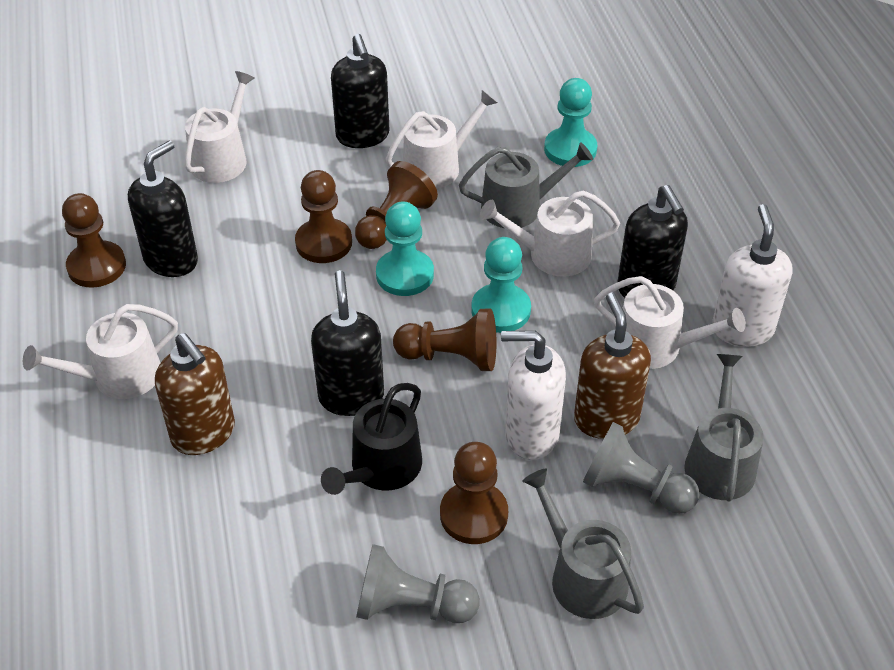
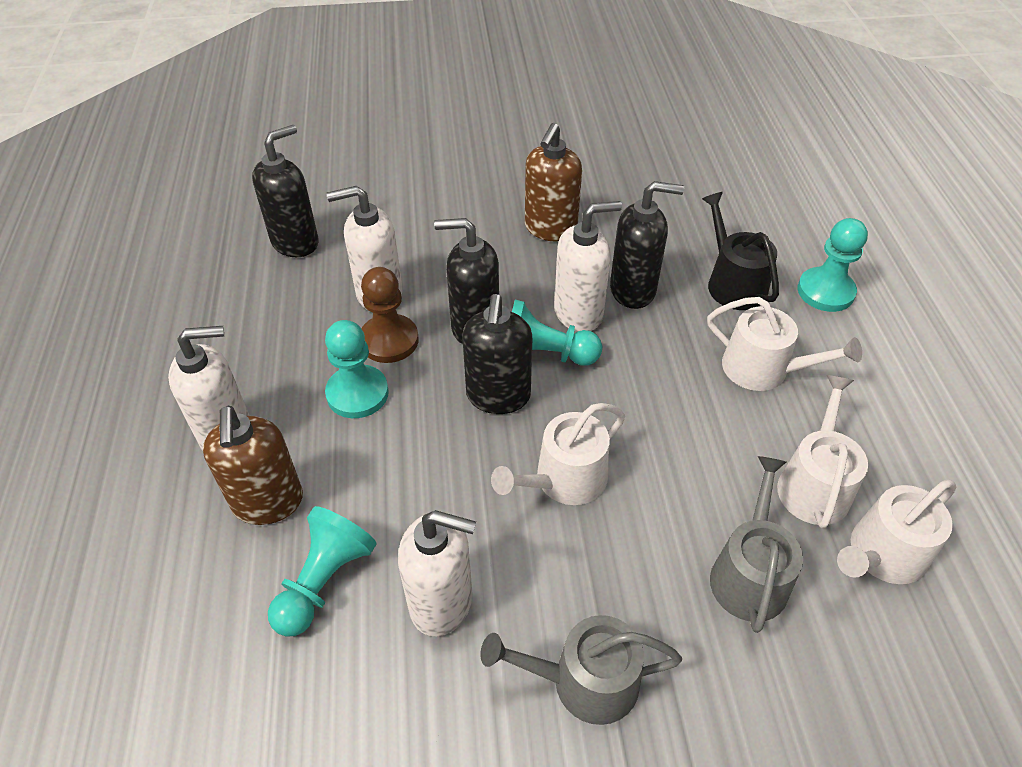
brown pawn: [62,193,126,288] [295,170,352,263] [355,161,438,249] [393,309,496,371] [440,442,508,544] = 5 -> [361,267,419,363] = 1
grey pawn: [356,544,480,623] [583,422,700,514] = 2 -> none = 0
grey watering can: [459,142,593,228] [522,468,644,619] [684,354,764,501] = 3 -> [480,615,682,725] [710,456,803,633] = 2
turquoise pawn: [376,202,434,296] [472,237,531,333] [544,78,597,167] = 3 -> [268,506,377,637] [325,320,389,418] [512,300,602,366] [798,218,868,312] = 4
white soap dispenser: [501,331,566,460] [712,204,793,347] = 2 -> [168,326,250,451] [326,186,403,310] [398,510,476,636] [554,201,622,332] = 4
white watering can: [23,304,178,399] [184,71,254,183] [386,90,497,189] [480,190,620,277] [594,276,746,369] = 5 -> [491,403,625,505] [707,297,862,391] [777,375,868,529] [837,480,956,584] = 4

